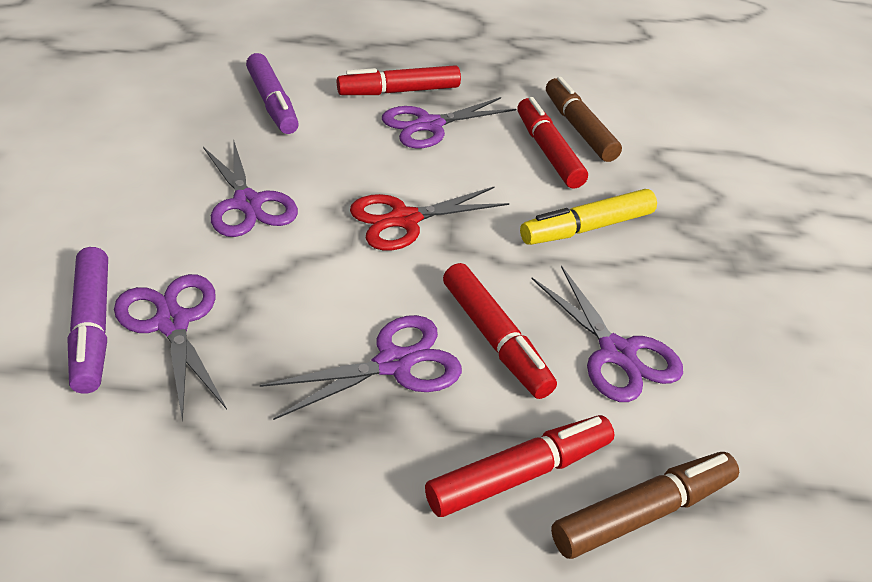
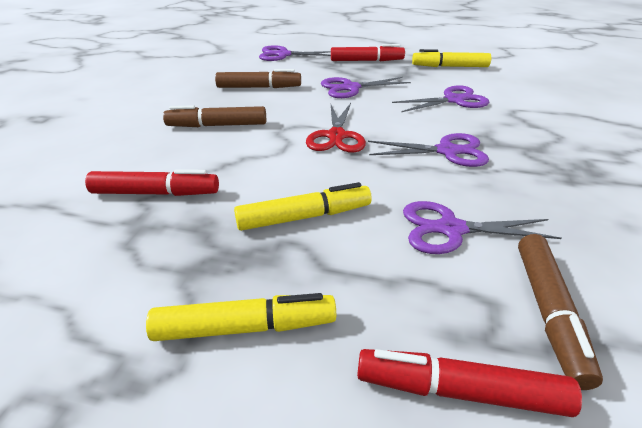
brown marker: [546,77,622,162] [551,452,739,559] = 2 -> [163,105,266,127] [215,69,301,88] [518,234,603,390] = 3
purple marker: [67,247,108,394] [246,53,299,134] = 2 -> none = 0
red marker: [337,65,461,95] [425,415,614,517] [443,263,557,399] [517,97,588,188] = 4 -> [85,169,219,196] [331,44,405,61] [357,349,582,417] = 3
yellow marker: [520,189,657,245] = 1 -> [146,293,336,341] [234,182,372,231] [412,49,491,67] = 3

